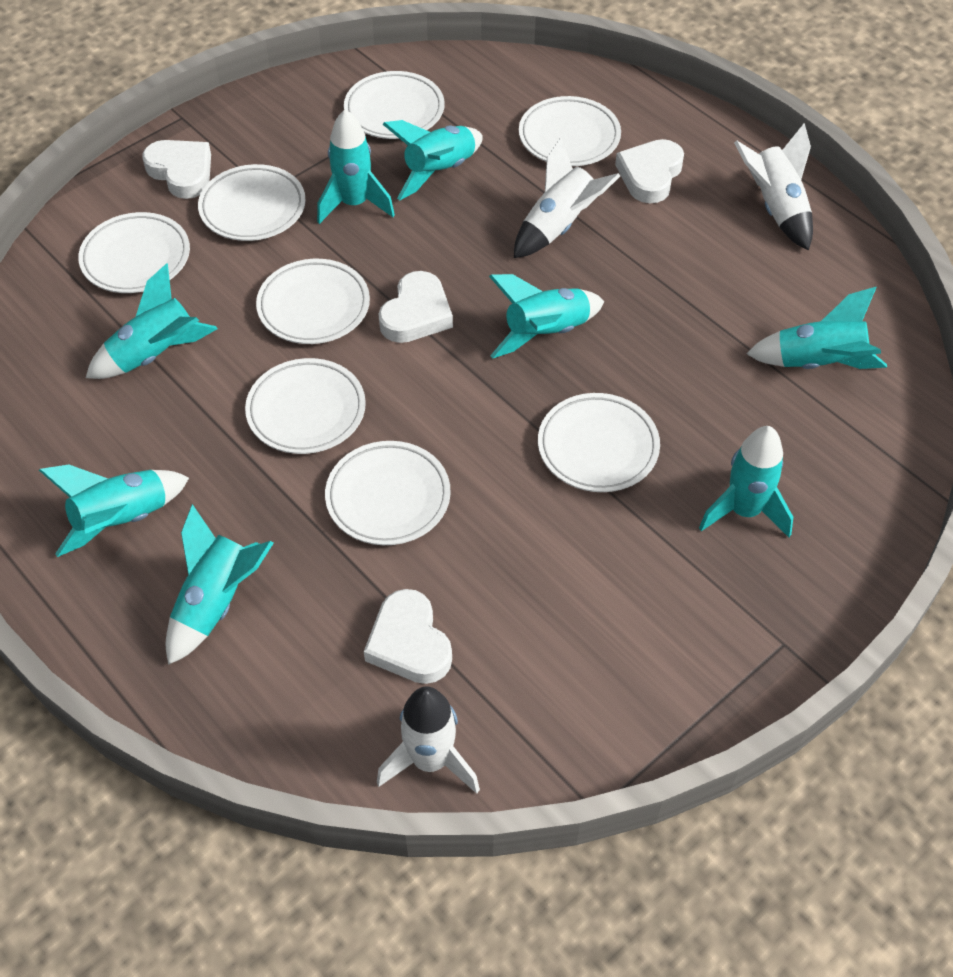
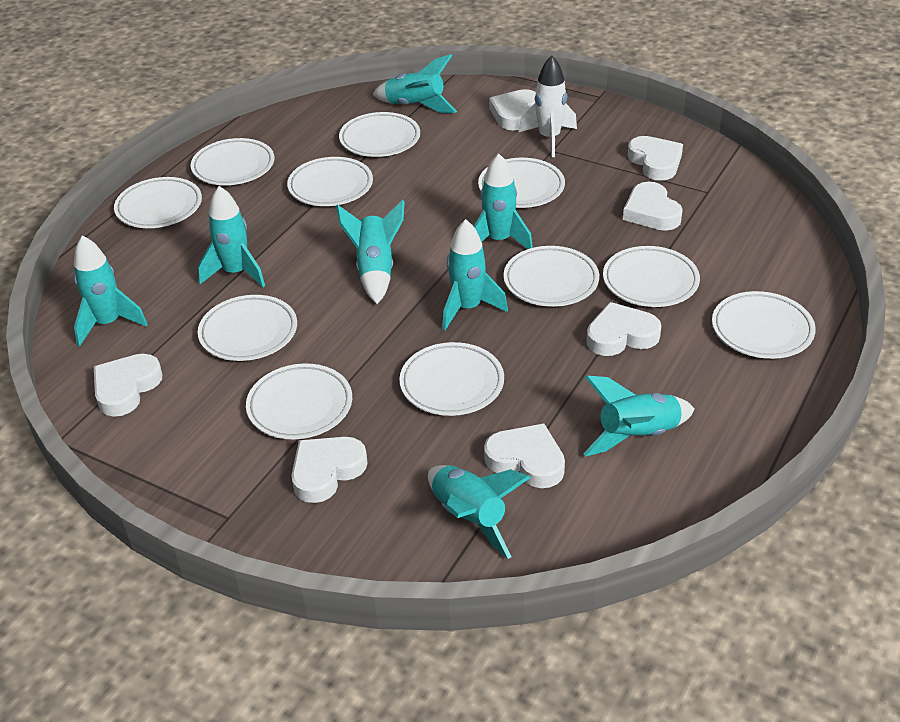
white heart: [142,140,211,199] [364,589,452,684] [379,271,453,343] [615,139,684,203] = 4 -> [94,354,162,417] [291,437,368,503] [484,423,565,488] [489,89,536,130] [586,302,661,356] [623,182,683,231] [628,136,683,181] = 7
white plate: [78,212,190,293] [198,164,306,241] [245,358,366,454] [256,259,370,344] [325,441,451,545] [344,71,445,139] [519,96,621,166] [538,393,660,492] = 8 -> [114,177,202,228] [191,138,274,185] [198,295,297,361] [246,364,352,439] [287,157,373,206] [339,112,420,157] [399,342,504,416] [478,158,565,208] [504,246,599,307] [603,246,700,307] [712,291,816,359] = 11
white rocket: [377,686,480,794] [514,137,620,258] [734,123,813,251] = 3 -> [519,56,577,157] = 1

